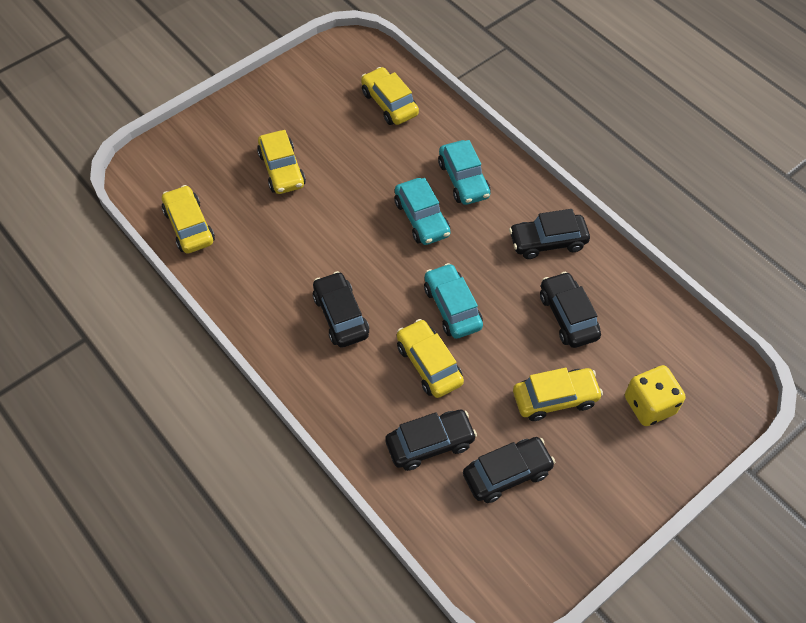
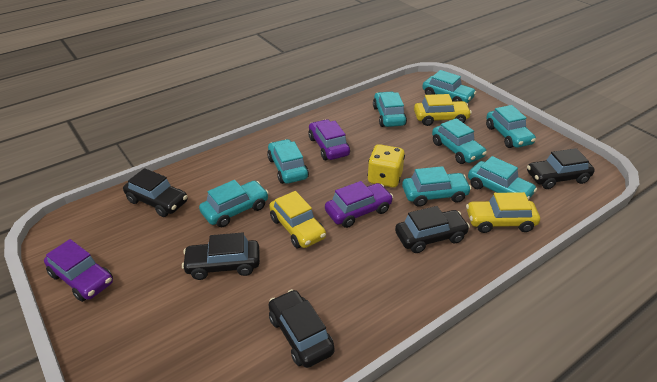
purple car: none = 0 -> [44,239,113,302] [308,119,350,160] [325,181,393,228] = 3
turquoise car: [394,178,451,245] [424,263,483,339] [438,140,491,205] = 3 -> [199,180,269,227] [267,139,309,184] [373,91,407,127] [402,166,472,207] [422,70,477,103] [432,118,487,164] [468,156,537,200] [486,105,536,148] = 8
yellow car: [162,185,215,254] [257,130,306,194] [361,67,419,125] [397,319,464,398] [513,368,603,421] = 5 -> [269,191,326,248] [414,94,472,126] [466,192,540,233] = 3

